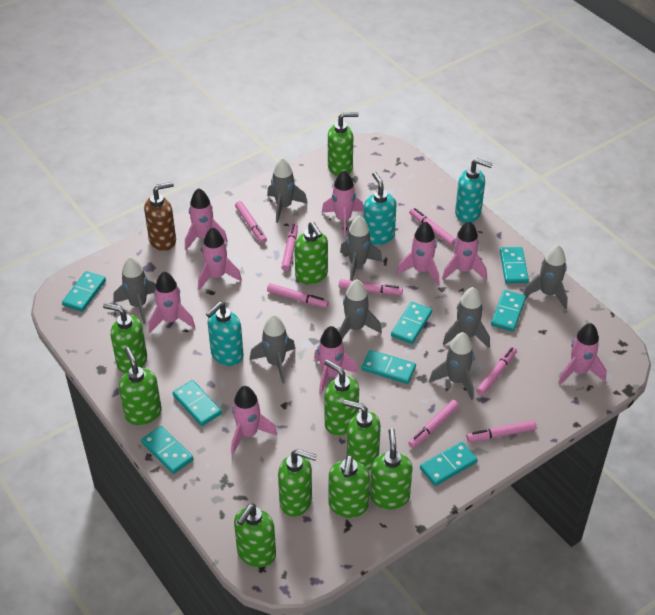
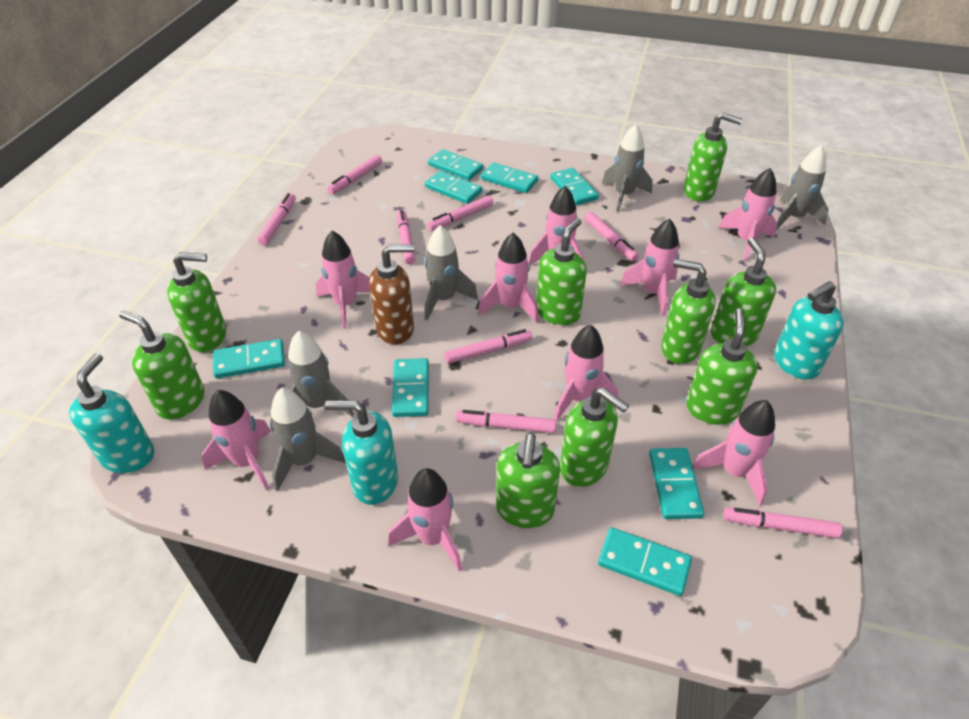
green soap dispenser: [103,303,147,374] [119,347,162,425] [234,503,276,567] [278,449,317,517] [294,222,328,284] [324,360,359,436] [328,112,358,176] [329,455,370,518] [343,400,381,471] [370,428,413,510] = 10 -> [119,310,205,420] [167,252,226,352] [496,433,560,528] [536,218,587,325] [560,387,629,487] [661,259,716,364] [684,112,742,202] [686,308,758,425] [711,238,776,347] = 9
grey rocket: [113,256,156,324] [250,314,295,384] [267,157,308,223] [339,279,382,339] [340,216,382,281] [429,332,474,400] [443,287,490,348] [523,245,568,310] = 8 -> [270,388,345,492] [288,331,354,416] [424,225,478,320] [602,124,653,212] [776,145,829,230] = 5

